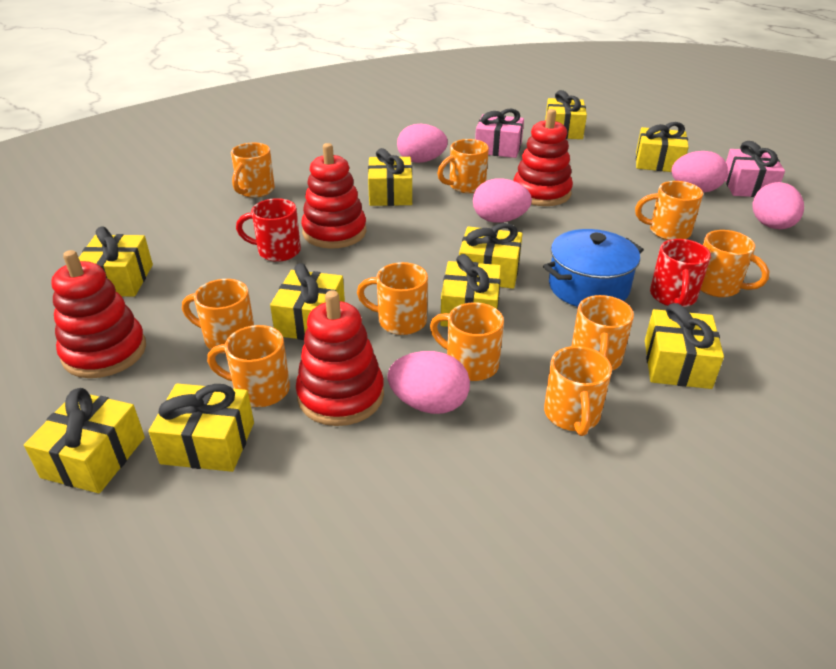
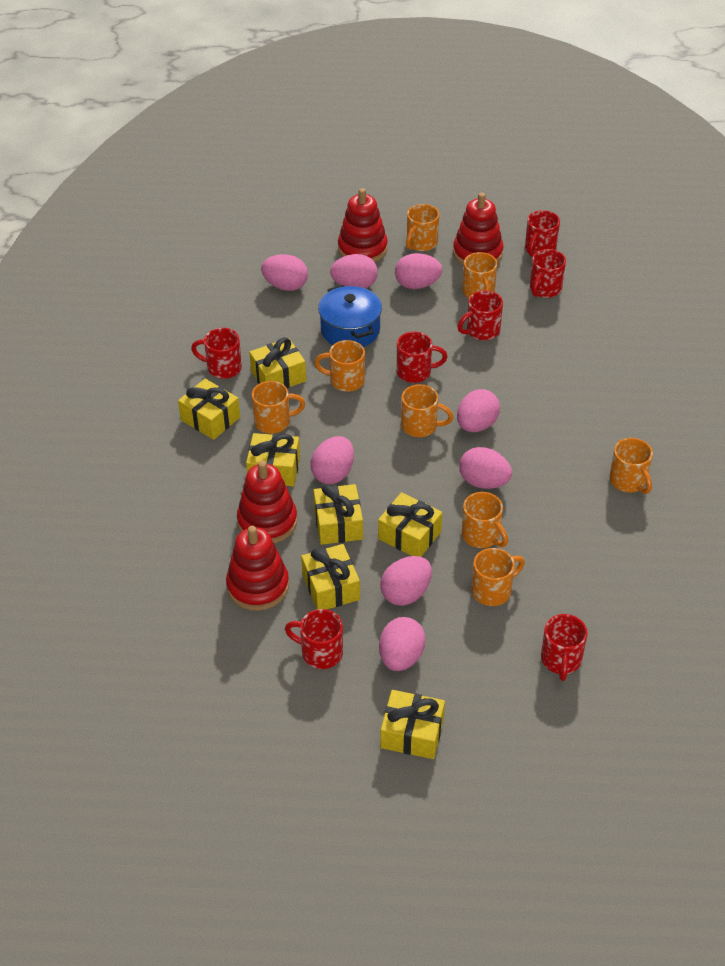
orange mug: [182,279,254,354] [207,325,290,407] [231,143,275,198] [357,262,428,335] [430,302,504,381] [437,139,489,193] [544,346,612,436] [572,295,634,371] [635,181,703,240] [700,230,769,297] = 10 -> [252,381,305,434] [314,340,365,392] [401,384,453,437] [406,204,439,251] [462,252,497,298] [462,492,508,548] [472,548,525,606] [609,438,653,494] = 8
pink egg: [388,351,470,414] [397,124,448,163] [473,178,532,223] [672,151,728,193] [752,182,804,229] = 5 -> [261,254,308,291] [311,436,354,484] [330,254,378,289] [379,617,426,671] [380,556,432,606] [395,253,442,289] [457,389,500,432] [459,447,512,489] = 8
pink gift: [475,109,524,158] [725,141,785,197] = 2 -> none = 0
red mug: [236,198,301,262] [650,239,711,307] = 2 -> [191,328,242,379] [285,609,343,669] [397,332,448,383] [458,290,503,340] [525,210,560,257] [530,249,566,298] [541,614,588,681] = 7
yellow gift: [24,388,145,493] [79,226,153,297] [148,384,254,472] [270,263,345,340] [368,148,412,206] [440,254,501,327] [459,223,522,289] [545,90,587,139] [636,122,689,172] [645,303,724,389] = 10 -> [178,379,240,440] [246,433,300,486] [249,337,306,388] [301,544,360,610] [313,484,363,545] [378,492,442,557] [380,690,445,759] = 7

